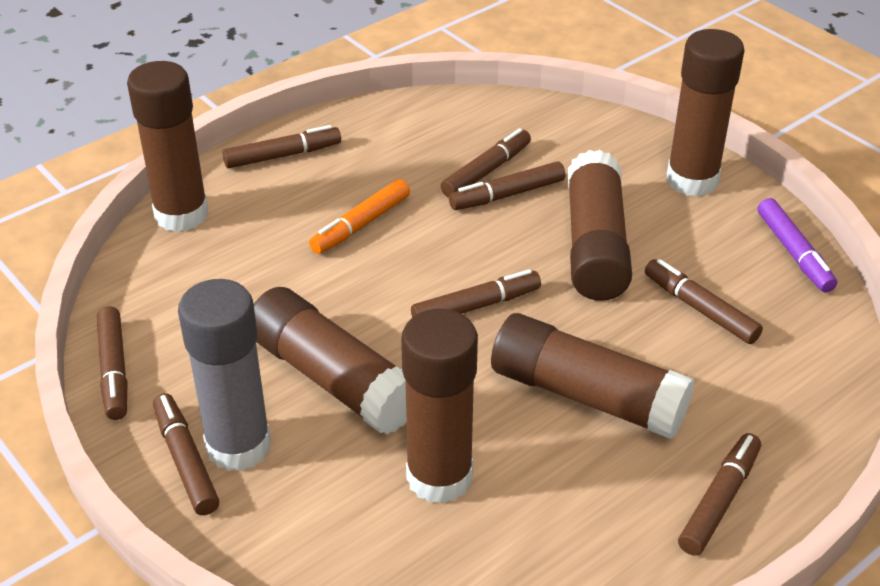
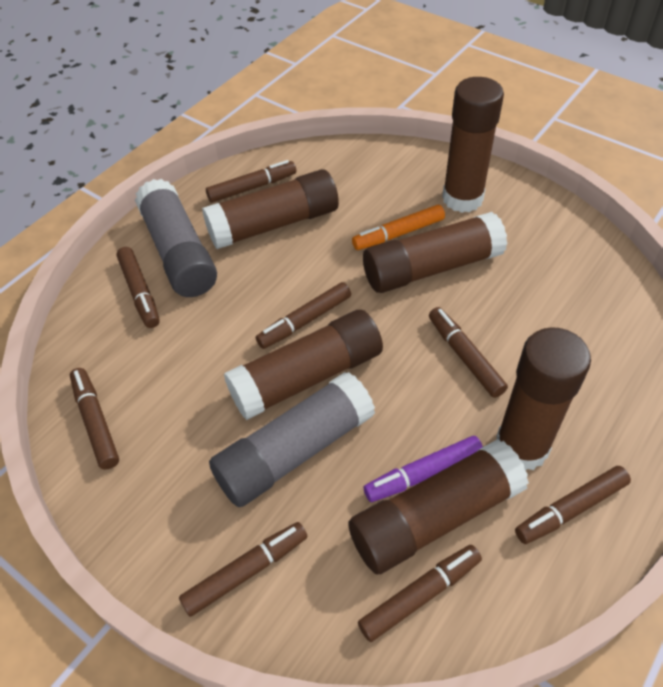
grey glue stick: [178,279,271,471] = 1 -> [135,179,217,297] [209,372,375,507] = 2

